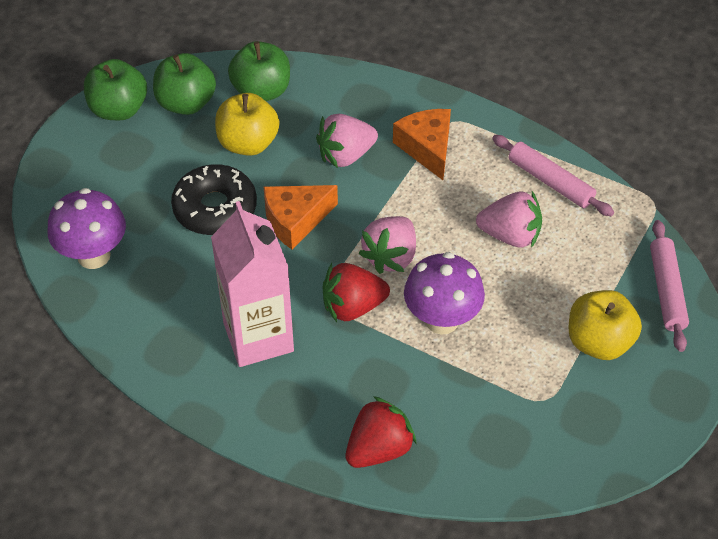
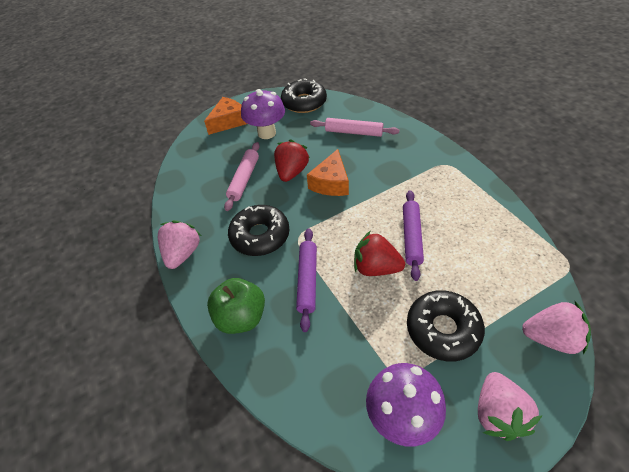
black donut: [171,164,257,235] = 1 -> [228,205,289,256] [281,78,327,113] [407,290,485,361] = 3
green apple: [84,59,147,120] [153,53,216,115] [228,41,290,101] = 3 -> [207,278,265,334] = 1
pink carton: [211,201,294,367] = 1 -> none = 0
purple rolling pin: none = 0 -> [296,228,317,332] [403,190,424,281] = 2
yellow apple: [215,93,279,156] [568,290,642,360] = 2 -> none = 0

